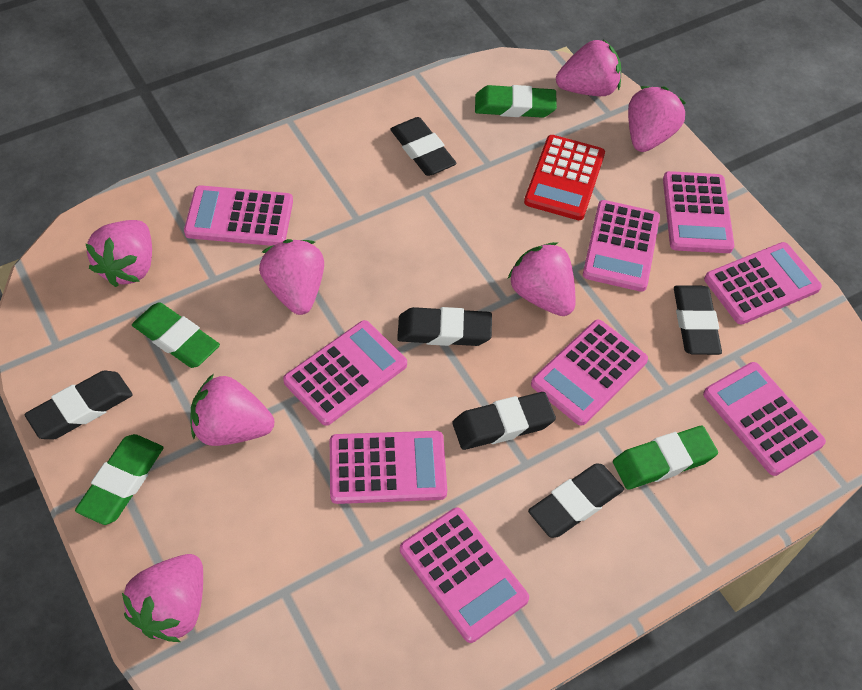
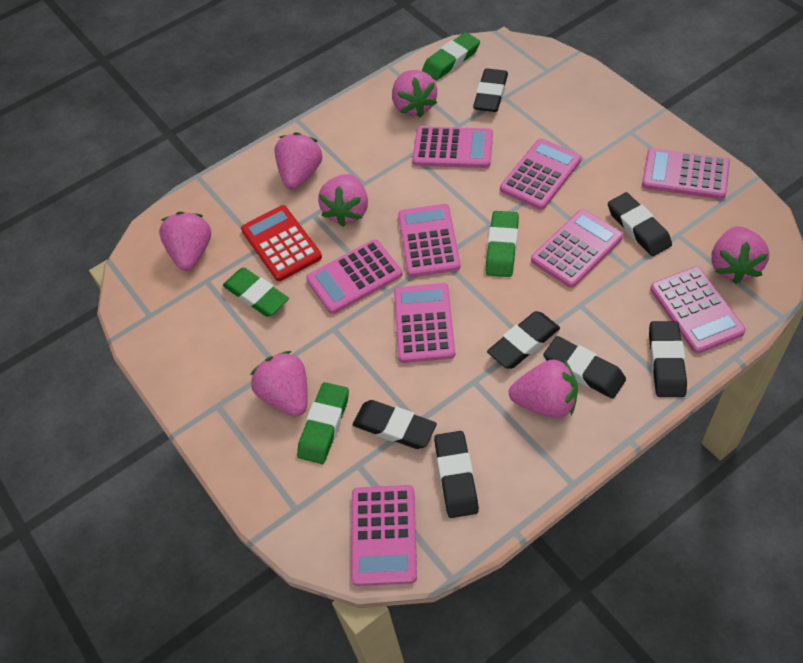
black eraser: [25,371,133,440] [390,117,457,176] [397,307,492,346] [452,392,556,450] [528,463,624,538] [674,285,722,355] = 6 -> [353,400,437,449] [434,431,479,518] [473,68,508,112] [487,311,560,369] [543,336,626,399] [608,192,672,256] [649,321,687,397] = 7

